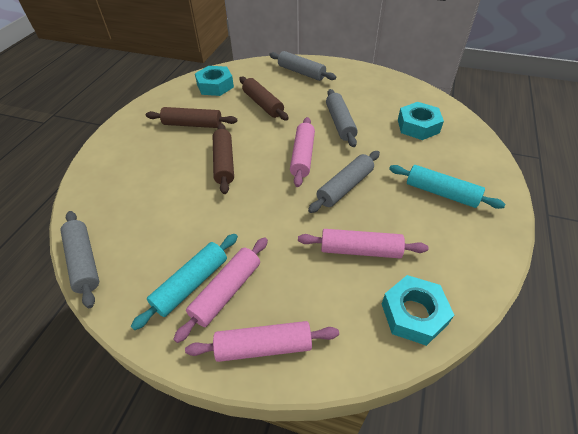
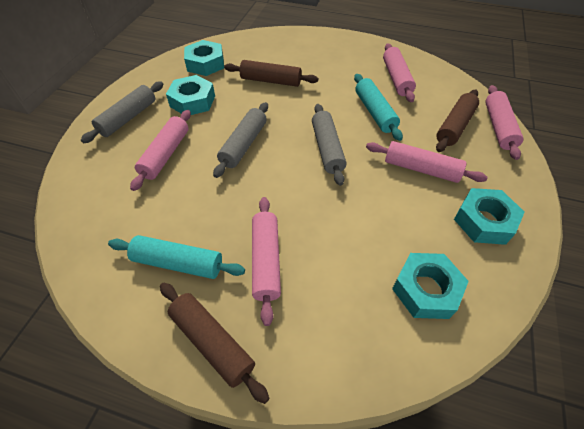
grey rolling pin: [61,211,99,308] [269,51,336,81] [308,151,380,213] [326,89,358,147] = 4 -> [81,81,163,143] [213,102,268,178] [312,104,346,186] = 3
pink rolling pin: [173,237,268,343] [185,321,339,362] [290,117,315,187] [298,229,428,258] = 4 -> [130,110,191,191] [252,197,281,326] [366,141,488,183] [383,44,416,102] [485,85,524,160] = 5
turquoise nut: [195,66,234,96] [382,275,454,346] [398,102,444,140] = 3 -> [166,75,215,115] [184,40,224,76] [392,253,469,319] [454,188,525,245] = 4

